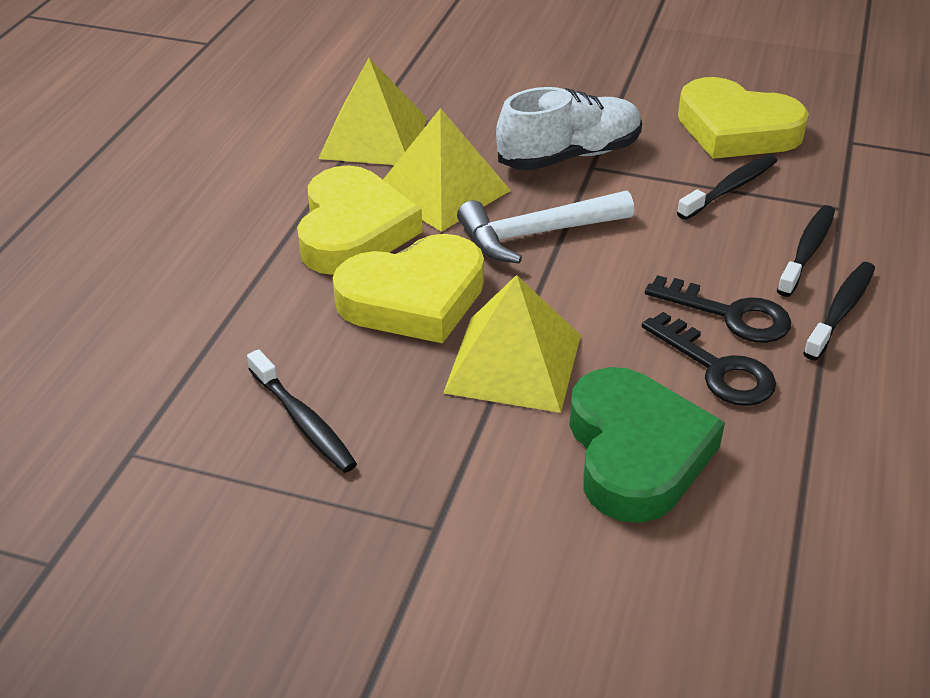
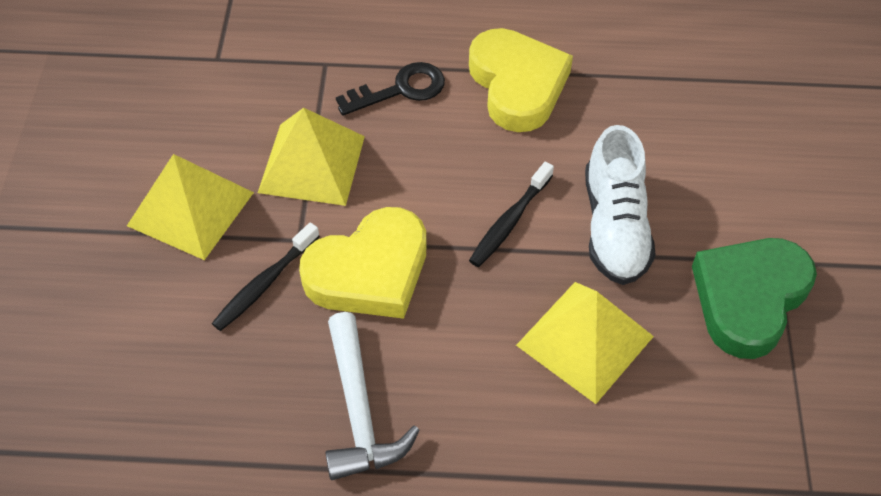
black key: [642,312,776,406] [645,275,791,343] = 2 -> [336,62,445,116] = 1
black toothbrush: [247,349,357,473] [677,155,777,220] [777,205,835,297] [803,262,875,360] = 4 -> [212,222,320,331] [469,162,554,267] = 2
yellow heart: [297,166,422,275] [333,234,484,343] [678,77,809,159] = 3 -> [299,207,426,319] [469,28,573,132] = 2

